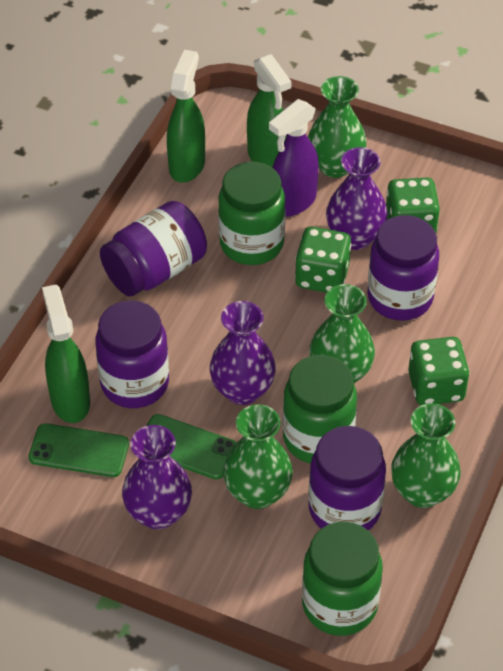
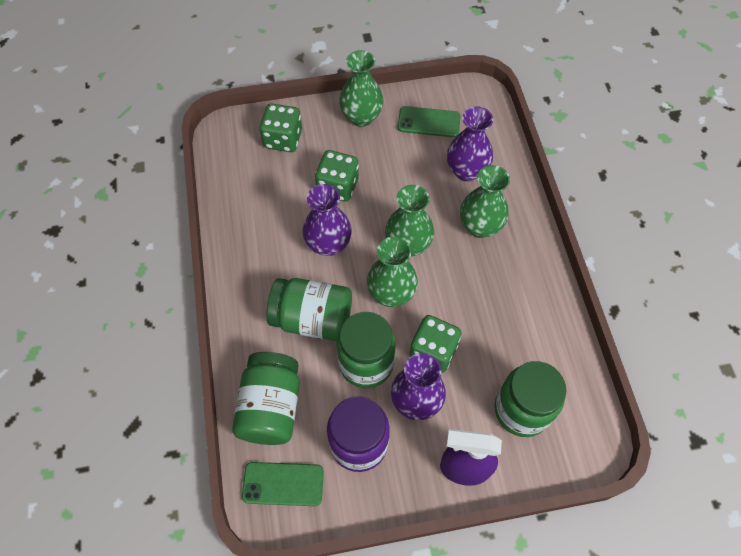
green jar: [218,161,285,265] [283,355,357,463] [302,521,383,636] = 3 -> [232,352,300,445] [266,278,352,341] [337,312,396,388] [494,361,566,437] = 4
green spray bottle: [42,284,90,423] [167,50,205,183] [247,54,292,167] = 3 -> none = 0
purple jar: [95,300,169,408] [100,201,207,296] [309,426,386,530] [367,215,439,321] = 4 -> [327,396,390,472] = 1

